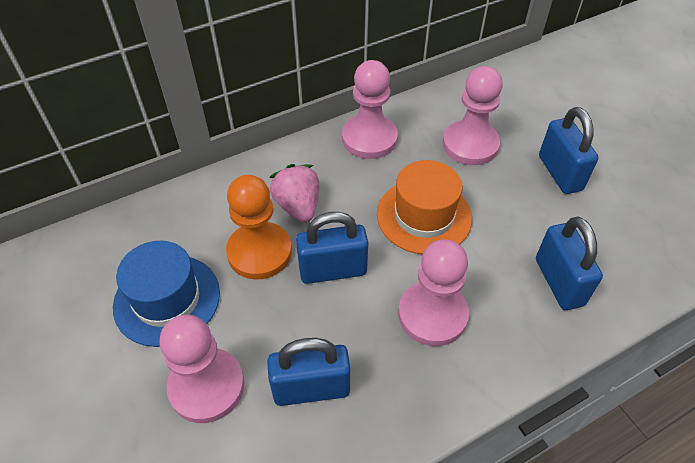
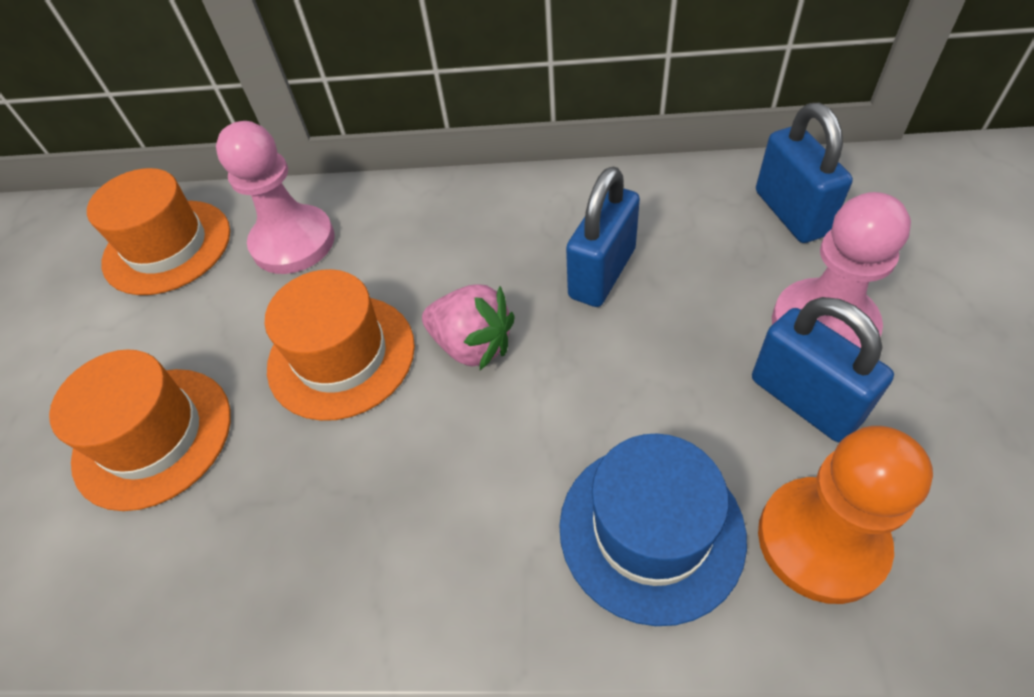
blue padlock: [267,338,350,406] [296,212,368,284] [536,216,603,310] [539,107,599,194] = 4 -> [566,167,640,307] [752,297,894,442] [756,103,853,243] = 3
orange hat: [377,160,472,254] = 1 -> [49,349,231,511] [87,168,230,295] [265,269,415,421] = 3
pink pawn: [160,315,244,423] [342,60,398,159] [398,240,469,346] [443,66,503,165] = 4 -> [216,121,335,274] [772,192,911,348] = 2

